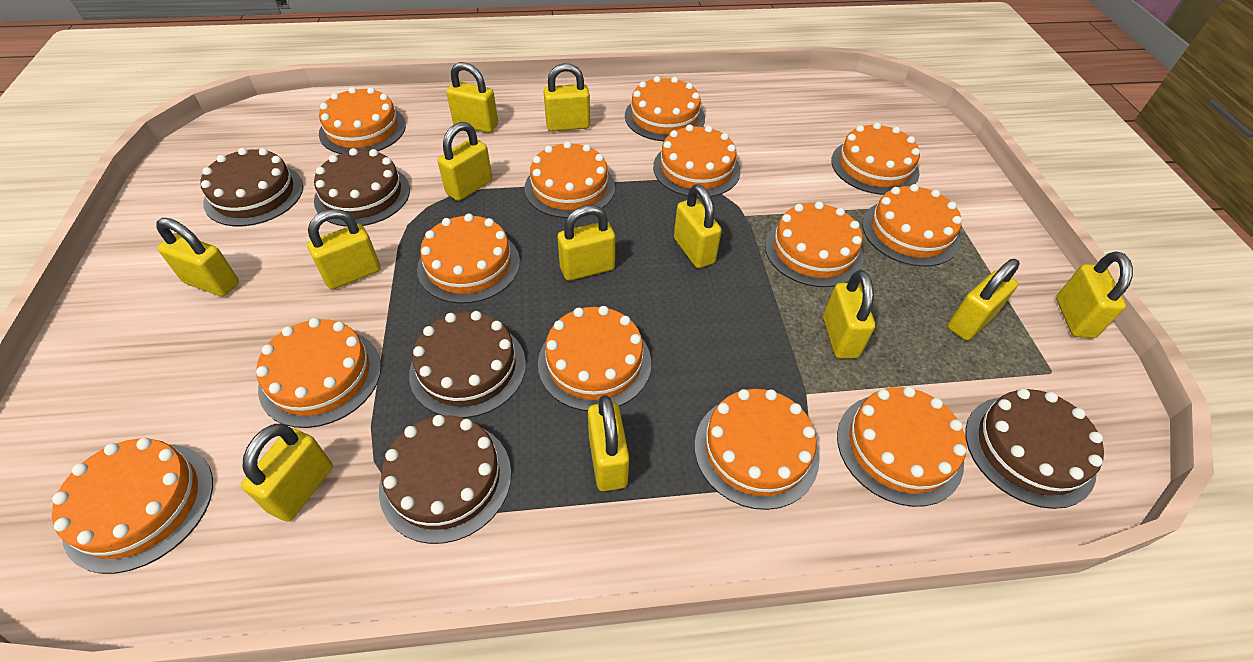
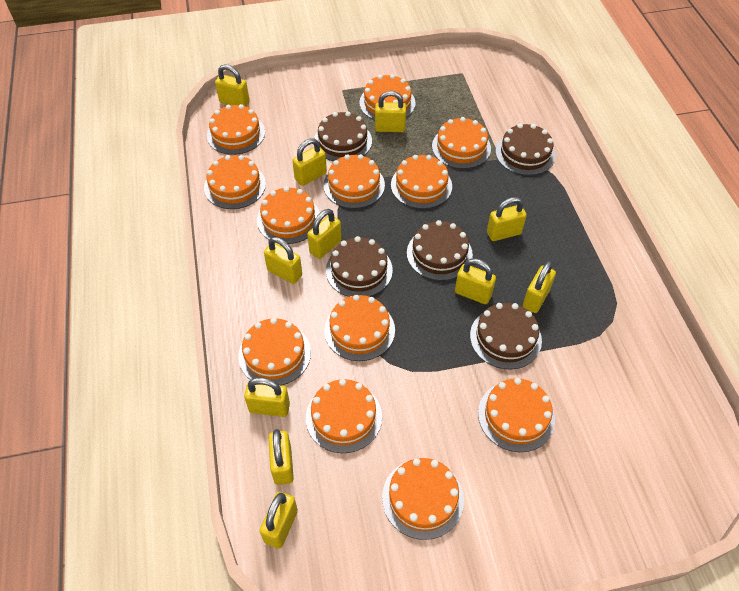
orange cake: [52,438,213,574] [256,318,381,428] [319,87,406,154] [417,213,520,304] [525,141,615,218] [538,306,651,411] [625,76,705,141] [653,124,741,198] [695,389,820,510] [765,201,864,287] [831,122,920,195] [837,386,967,507] [862,184,962,267] = 13 -> [204,155,266,209] [207,104,265,155] [238,318,311,385] [257,187,320,244] [306,379,382,453] [324,154,385,209] [324,295,395,361] [359,74,416,120] [382,458,464,540] [391,155,452,209] [432,117,491,169] [478,378,555,452] = 12
yellow padlock: [156,218,239,297] [241,424,333,521] [307,209,381,290] [438,122,492,201] [446,62,498,133] [544,63,590,131] [557,205,615,281] [588,395,629,491] [674,184,722,268] [823,270,875,359] [948,259,1020,340] [1056,252,1133,338] = 12 -> [215,65,250,107] [244,377,290,417] [260,492,298,549] [264,237,302,284] [268,429,294,485] [292,138,327,186] [307,209,342,259] [375,91,406,132] [455,258,496,304] [487,197,527,241] [523,261,556,313] = 11

